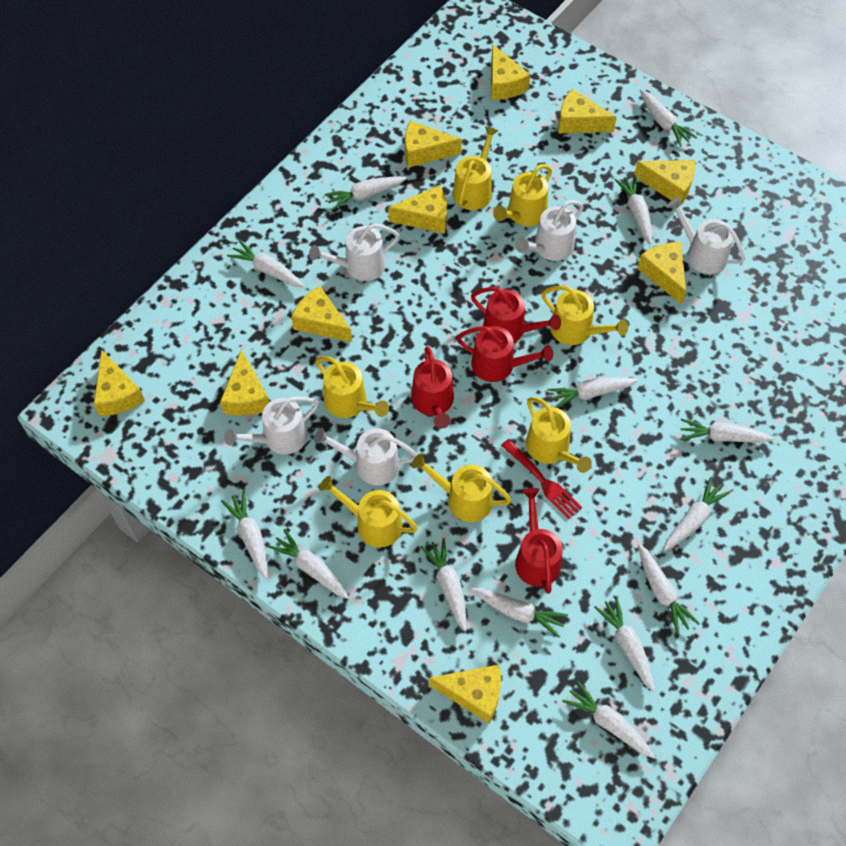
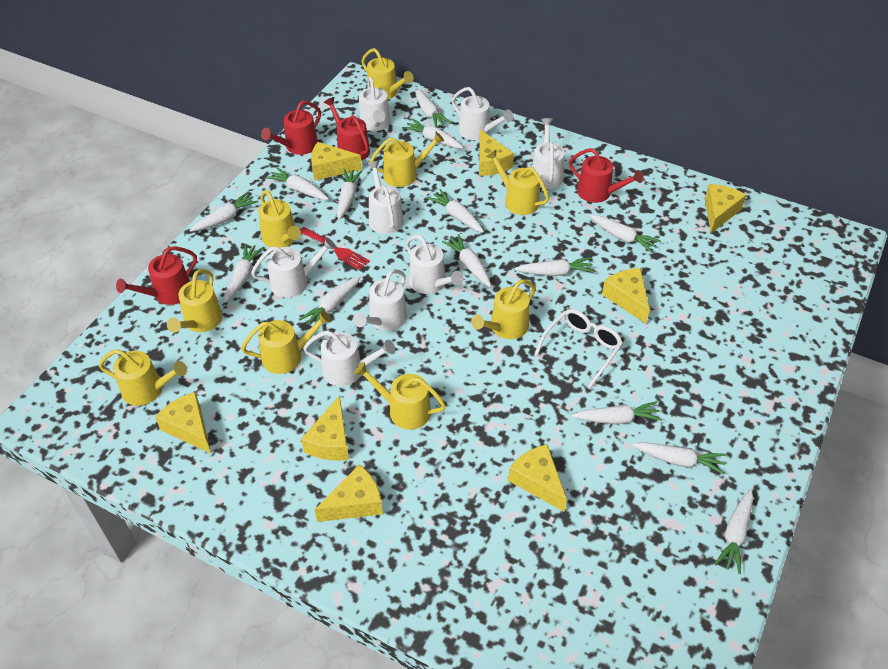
white glasses: none = 0 -> [534,309,623,387] = 1
white watering can: [224,396,319,455] [309,224,399,281] [314,428,418,485] [515,200,584,261] [667,197,745,274] = 5 -> [251,237,336,298] [303,331,395,386] [353,269,407,331] [359,76,391,131] [367,161,404,234] [405,235,464,294] [451,87,513,140] [532,118,565,189] = 8
yellow cheese: [94,349,145,416] [220,349,269,416] [291,286,352,342] [388,185,447,234] [405,120,462,168] [429,665,501,723] [491,44,530,100] [558,89,617,133] [634,160,695,206] [637,242,686,305] = 10 -> [155,392,211,453] [301,395,349,461] [311,142,362,180] [314,464,383,522] [479,130,514,176] [508,444,567,512] [602,268,650,324] [705,184,746,233] = 8
yellow watering can: [315,356,389,418] [319,476,418,547] [411,453,511,522] [453,126,499,210] [493,164,552,226] [526,397,592,473] [541,286,628,345] = 7 -> [99,349,187,406] [167,269,223,333] [241,310,332,374] [258,190,301,248] [354,362,446,430] [361,48,414,99] [370,132,444,187] [471,279,536,339] [486,149,549,215] = 9

